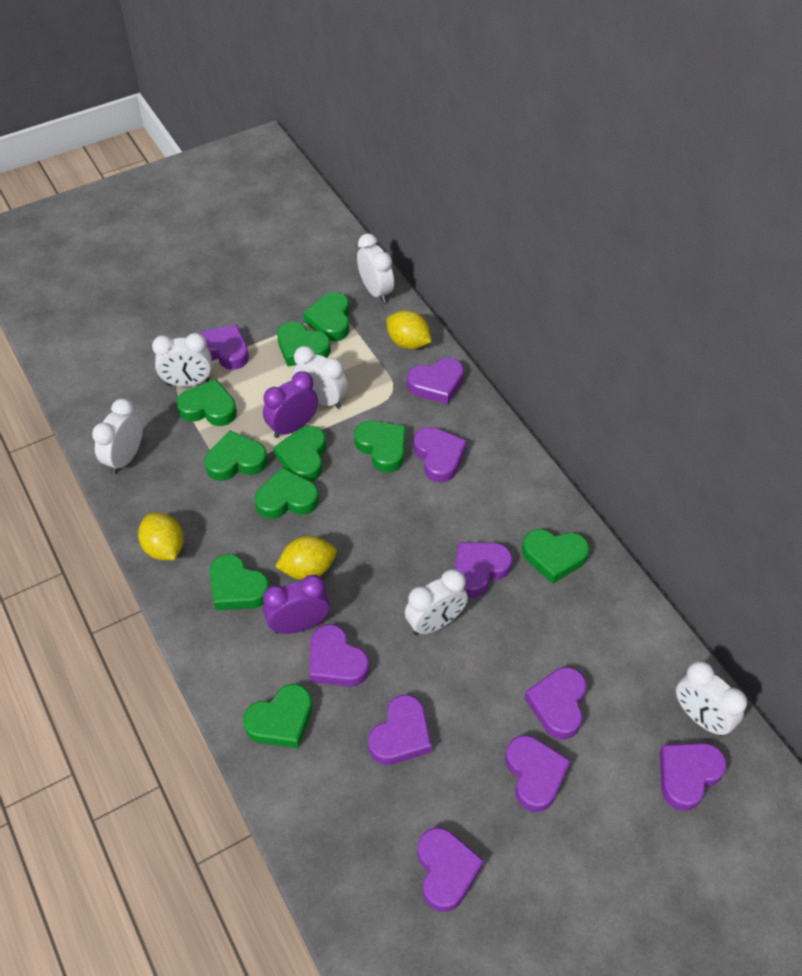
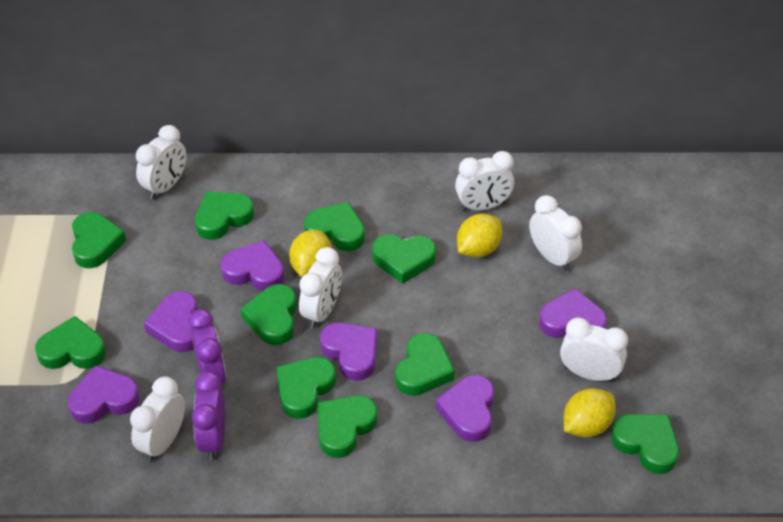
purple heart: [199,325,249,370] [309,624,369,687] [368,695,432,765] [407,358,464,404] [414,427,467,483] [418,827,484,912] [455,542,513,598] [505,735,571,812] [525,667,587,739] [660,743,727,811] = 10 -> [68,365,140,424] [144,291,198,352] [221,240,285,291] [320,323,377,381] [435,375,494,442] [539,288,607,338] = 6

